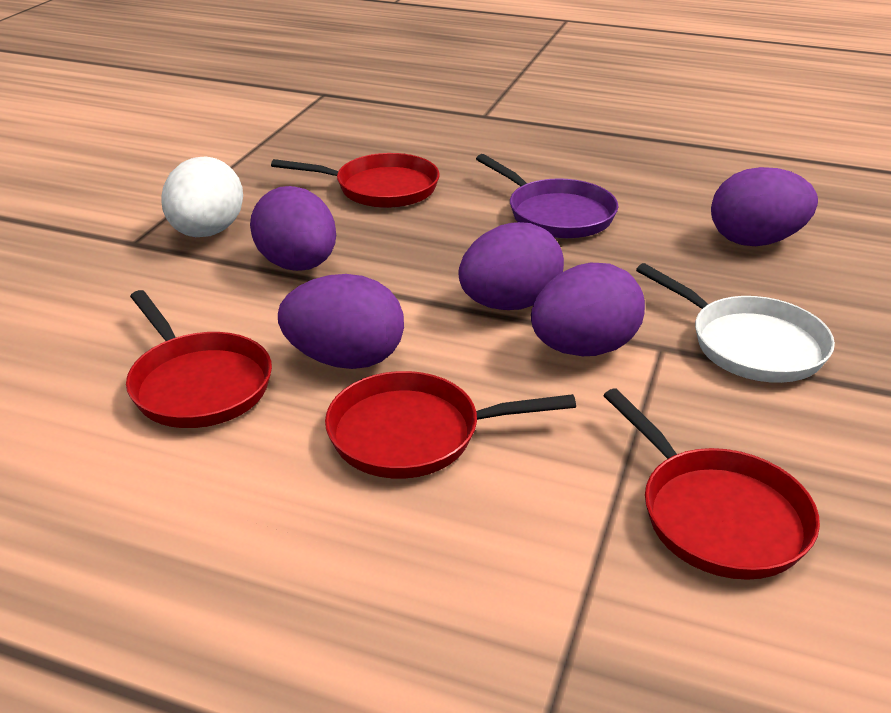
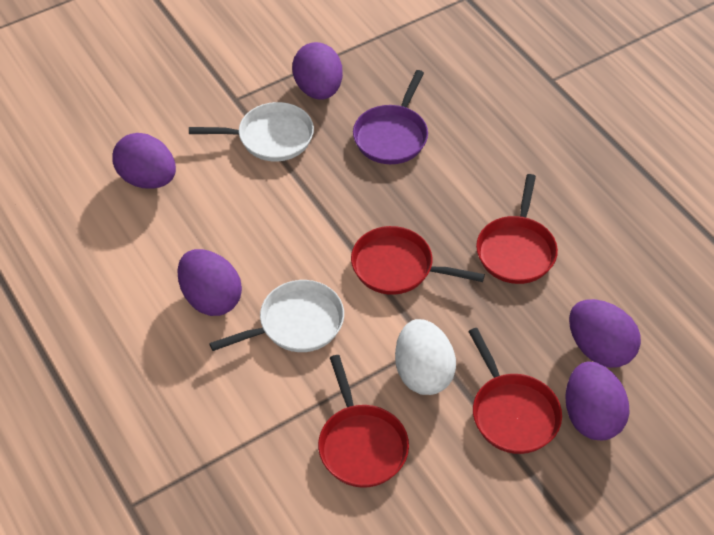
white pan: [636,263,835,383] = 1 -> [189,102,314,162] [209,280,344,352] = 2

